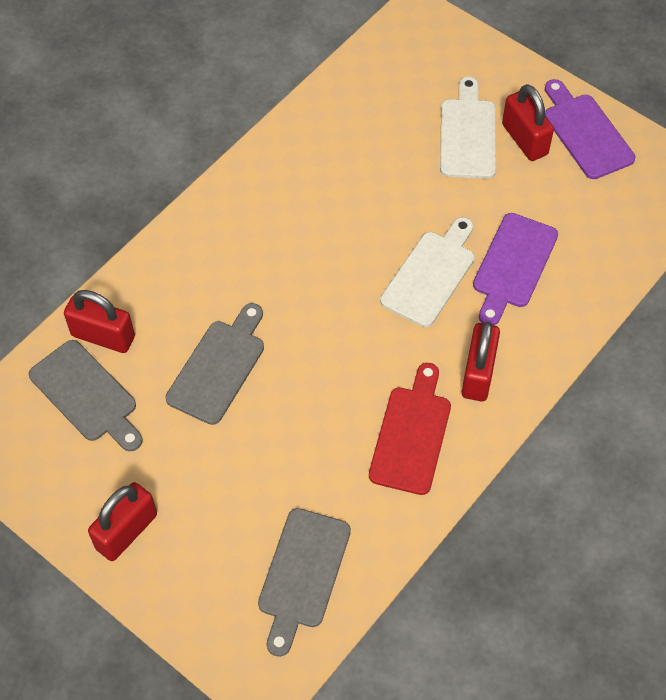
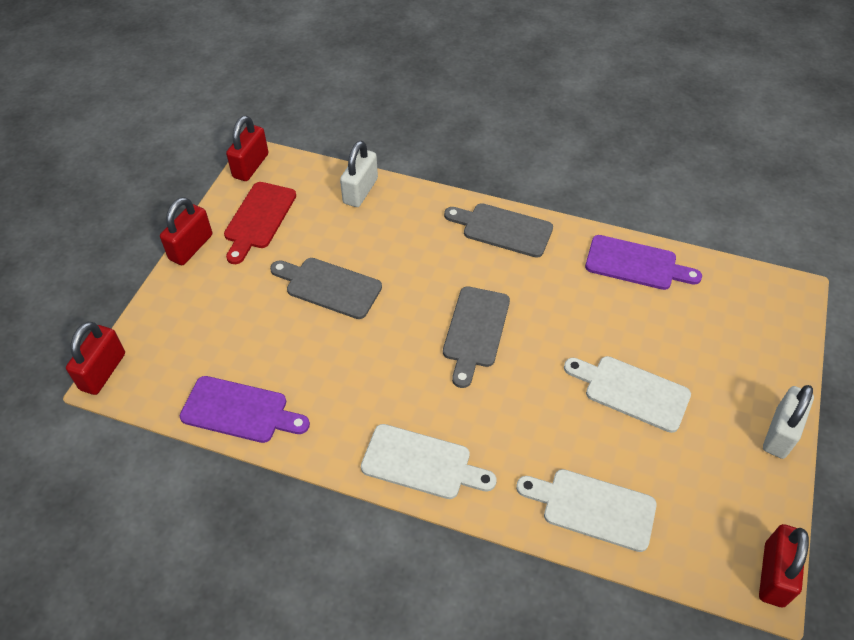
white cutting board: [380,217,475,327] [440,76,496,179] = 2 -> [361,424,497,499] [516,469,657,552] [564,356,691,433] = 3
white padlock: none = 0 -> [340,141,378,207] [763,385,814,459] = 2

